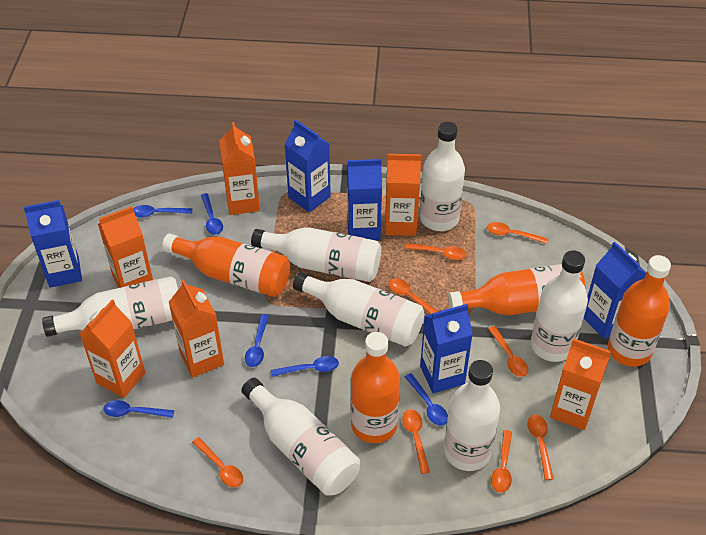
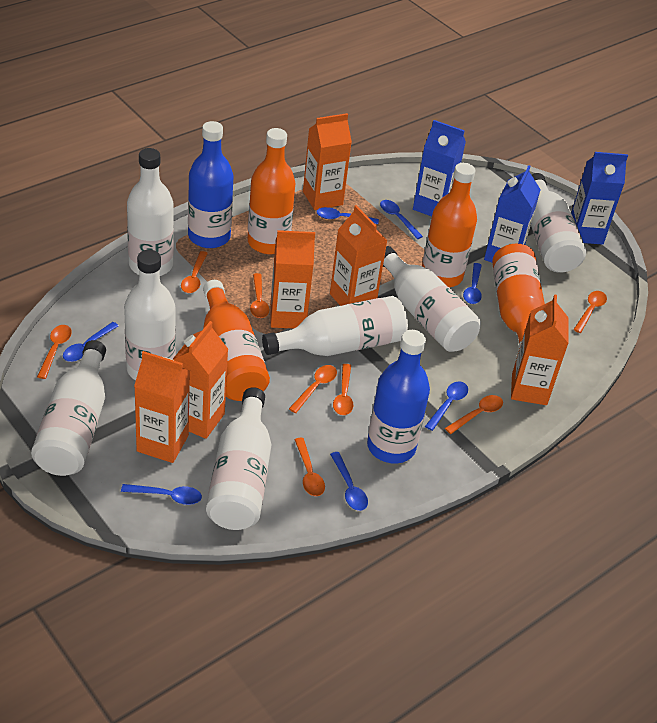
blue bottle: none = 0 -> [188,121,234,248] [367,330,430,463] = 2
blue carton: [24,200,82,288] [284,120,331,212] [347,159,382,241] [420,304,473,393] [583,242,646,339] = 5 -> [413,120,466,216] [484,165,541,262] [571,152,628,245] = 3
blue spoon: [103,400,174,418] [133,205,192,218] [201,193,223,235] [245,314,269,367] [271,356,339,377] [405,373,448,426] = 6 -> [63,322,119,362] [121,484,202,505] [316,207,379,224] [330,452,368,511] [380,200,423,239] [425,382,468,431] [463,263,482,304] = 7

